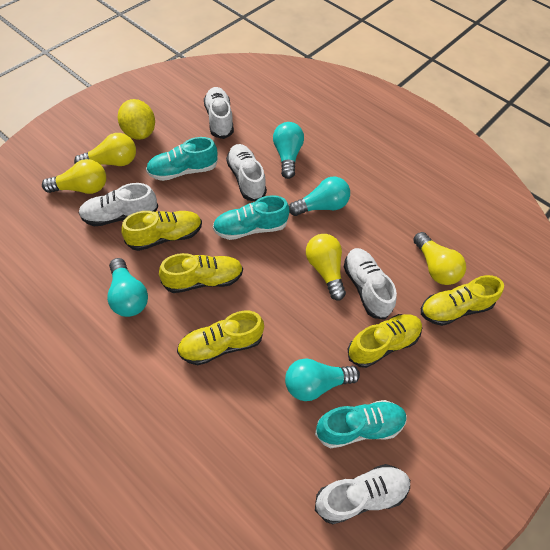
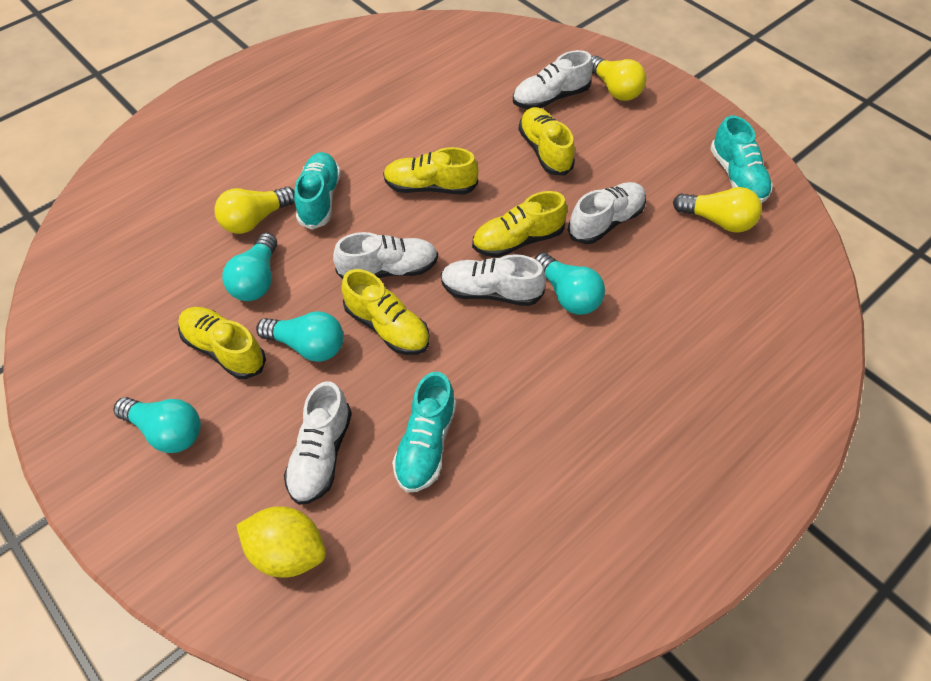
yellow light bulb: [42,159,106,194] [74,133,136,166] [306,234,346,300] [413,232,466,285] = 4 -> [215,187,295,234] [591,55,646,101] [673,187,762,233] = 3

